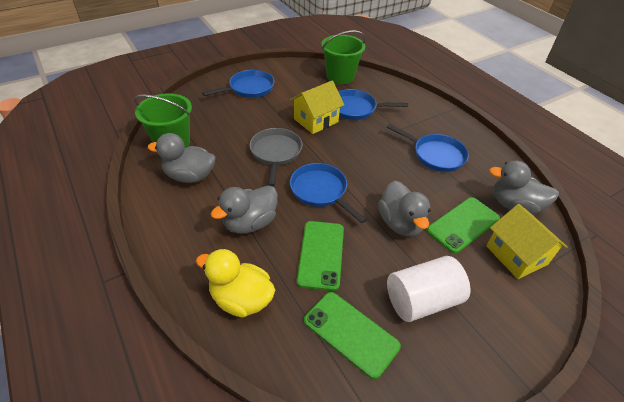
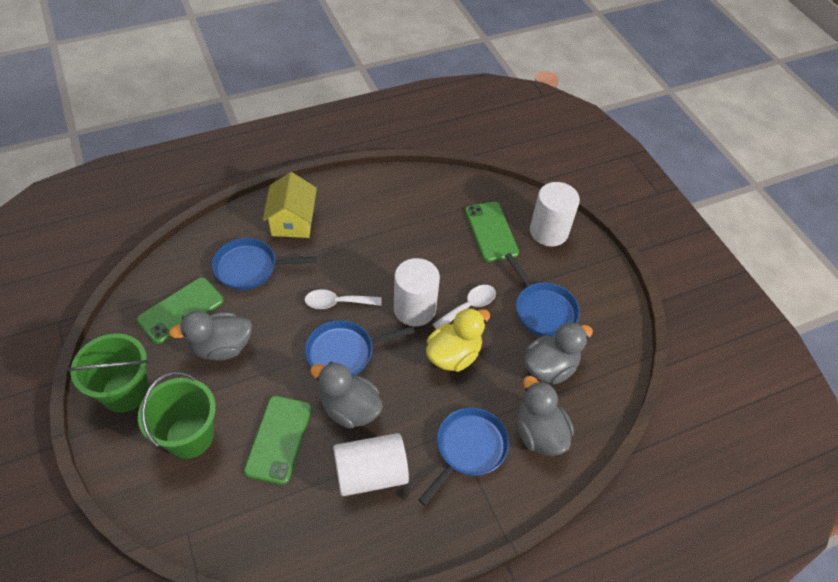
grey pan: [249,128,302,186] = 1 -> none = 0
white cylinder: [387,256,470,322] = 1 -> [333,433,409,496] [394,258,440,326] [530,182,580,246] = 3
white spoon: none = 0 -> [305,289,382,309] [432,285,496,329] = 2
yellow house: [290,81,344,134] [486,204,567,279] = 2 -> [263,172,317,238] = 1

